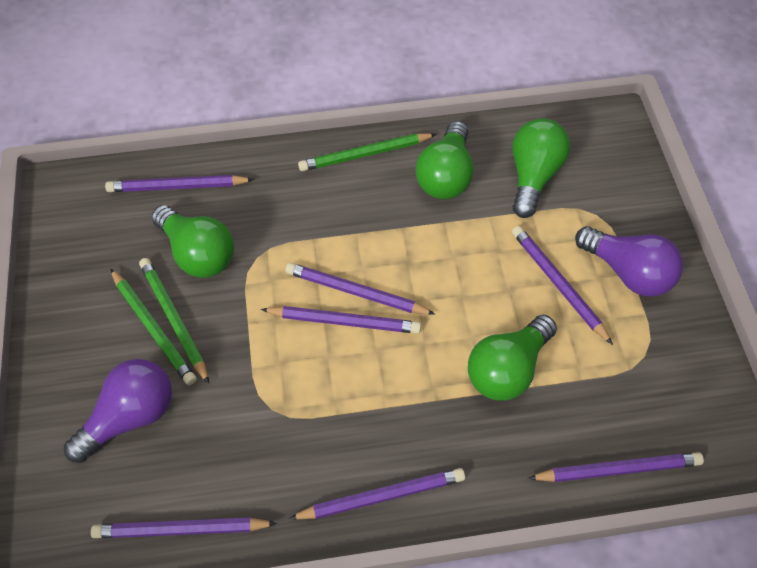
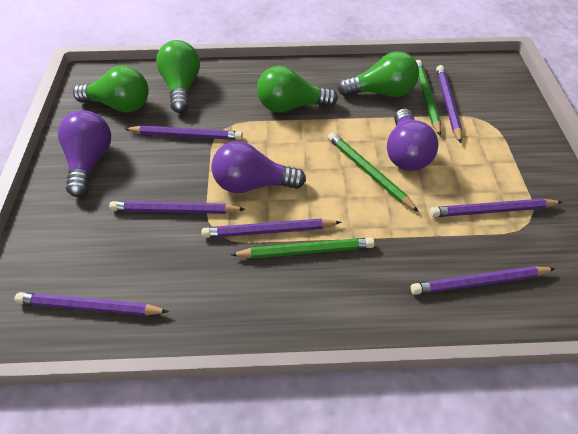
purple light bulb: [64,359,172,463] [575,226,683,297] = 2 -> [58,110,111,197] [211,141,306,193] [387,108,439,171] = 3

